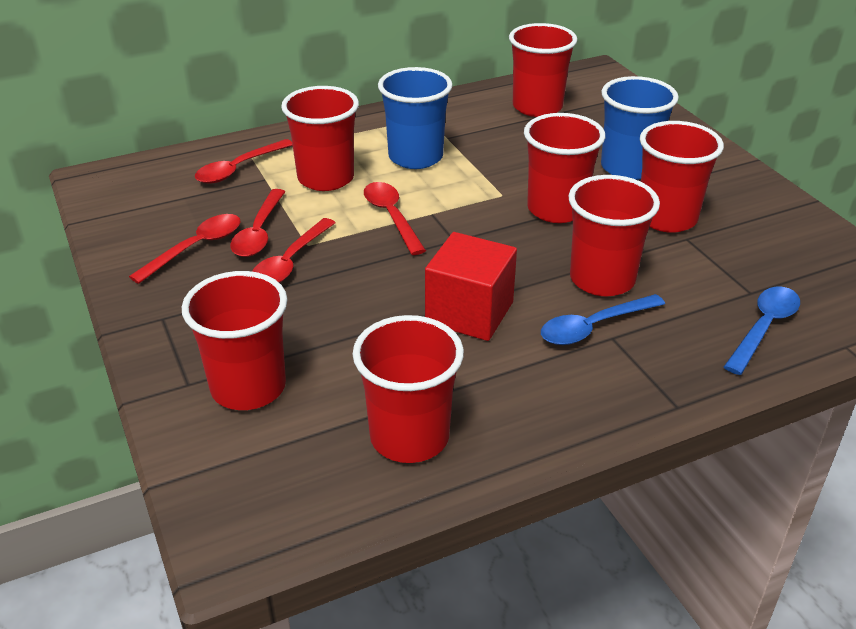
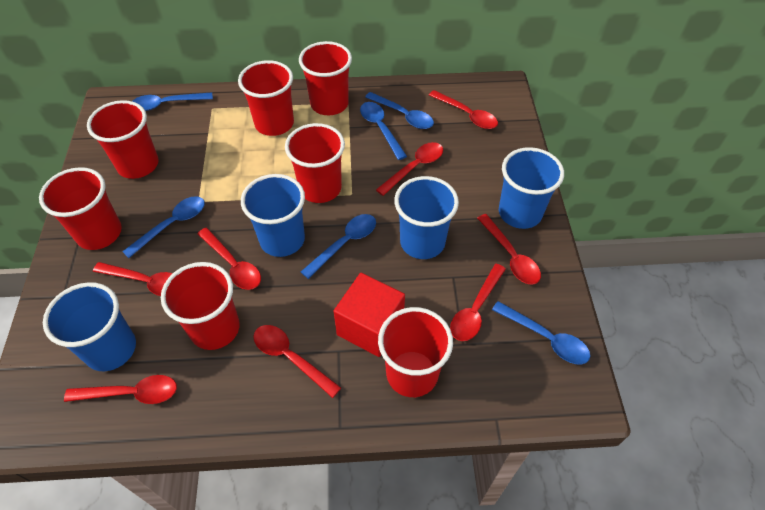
blue cup: [378,67,452,169] [601,76,679,180] = 2 -> [43,282,136,371] [241,174,305,257] [394,176,459,259] [499,147,564,229] = 4
blue spoon: [541,294,665,345] [724,287,800,375] = 2 -> [122,196,205,258] [132,93,213,111] [301,214,376,279] [360,102,407,160] [365,92,434,129] [492,301,590,364] = 6
red spoon: [129,214,241,284] [195,139,293,183] [230,189,285,257] [252,218,335,283] [364,182,426,255] = 5 -> [64,375,177,404] [93,262,173,296] [197,228,261,290] [253,325,341,398] [376,142,443,196] [429,90,498,129] [450,264,506,341] [477,214,541,285] = 8

